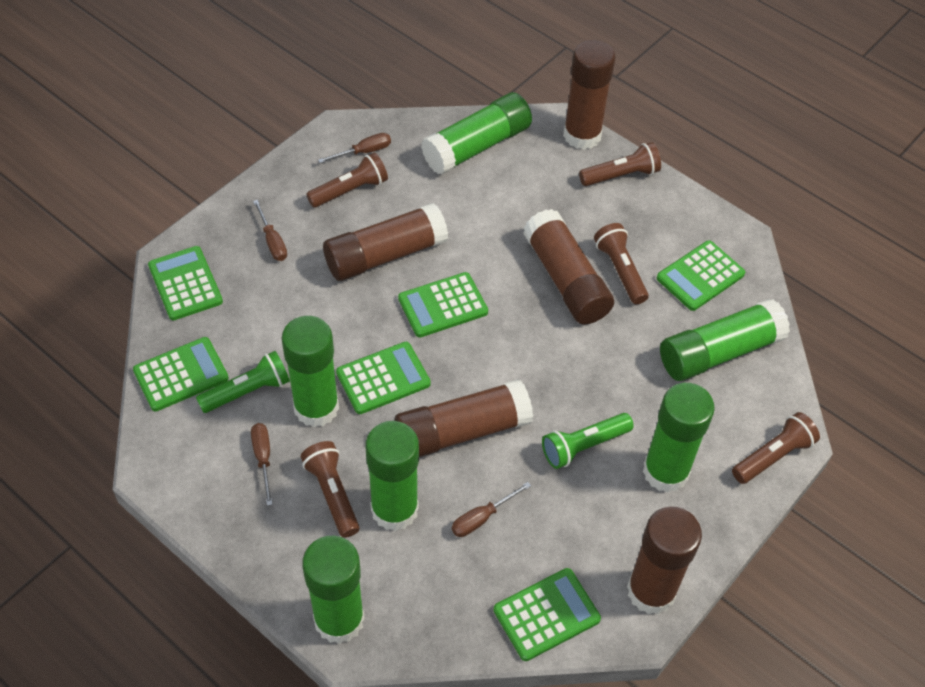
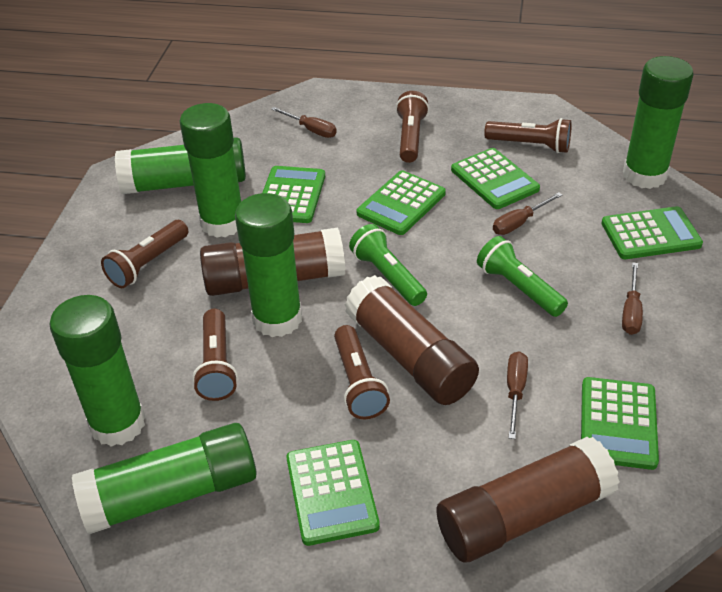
brown glue stick: [323,203,448,281] [395,379,533,457] [523,209,614,324] [563,40,616,150] [627,506,702,614] = 5 -> [200,228,345,296] [345,275,479,405] [436,437,620,562] = 3

